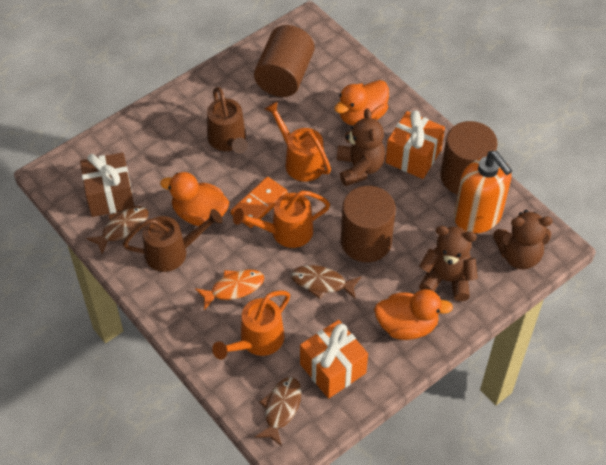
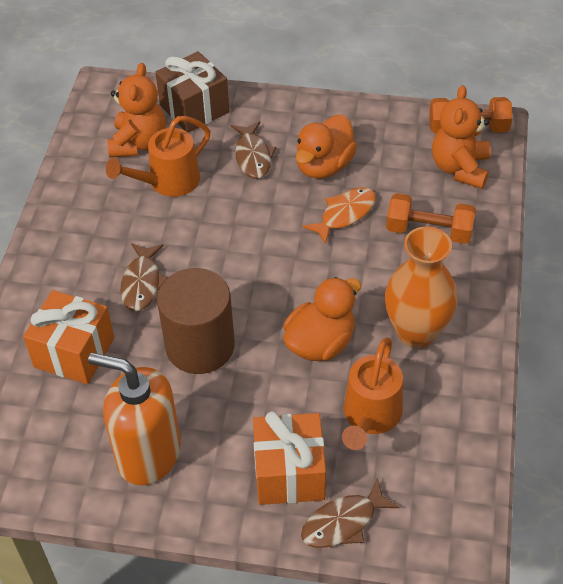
brown cylinder: [254,25,315,97] [341,186,396,262] [441,121,497,195] = 3 -> [157,268,235,374] = 1
brown teddy bear: [337,109,385,186] [419,226,478,301] [493,210,553,270] = 3 -> none = 0
brown watering can: [123,209,223,272] [207,87,248,154] = 2 -> none = 0
orange domino: [231,177,288,228] = 1 -> none = 0
orange duck: [160,172,229,226] [334,80,389,126] [374,289,453,340] = 3 -> [283,277,361,361] [296,115,357,179] = 2
orange dumbbell: none = 0 -> [386,193,476,244] [429,97,512,134] = 2
orange teddy bear: none = 0 -> [107,63,166,158] [432,85,491,189] = 2
orange vase: none = 0 -> [385,226,458,348] = 1
orange watering can: [212,291,290,359] [233,190,330,248] [264,101,331,182] = 3 -> [106,116,210,197] [342,338,403,450] = 2

